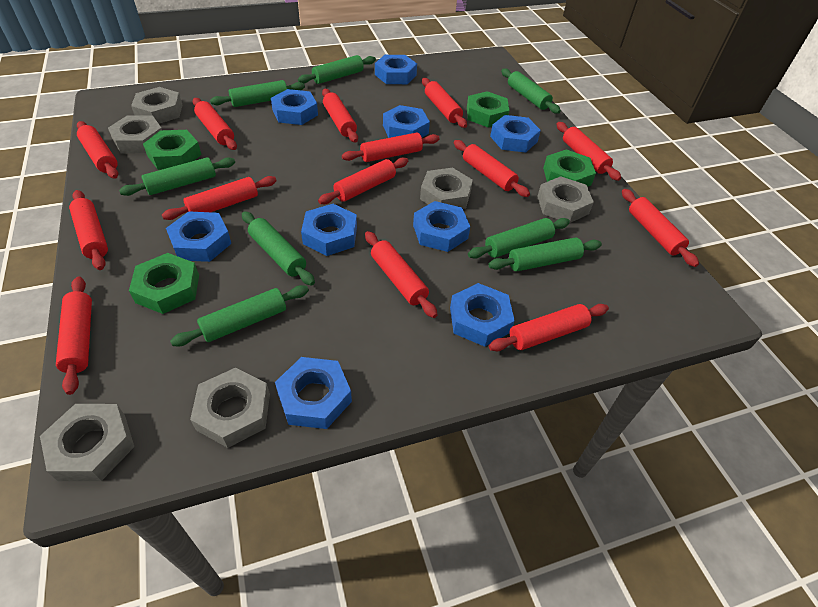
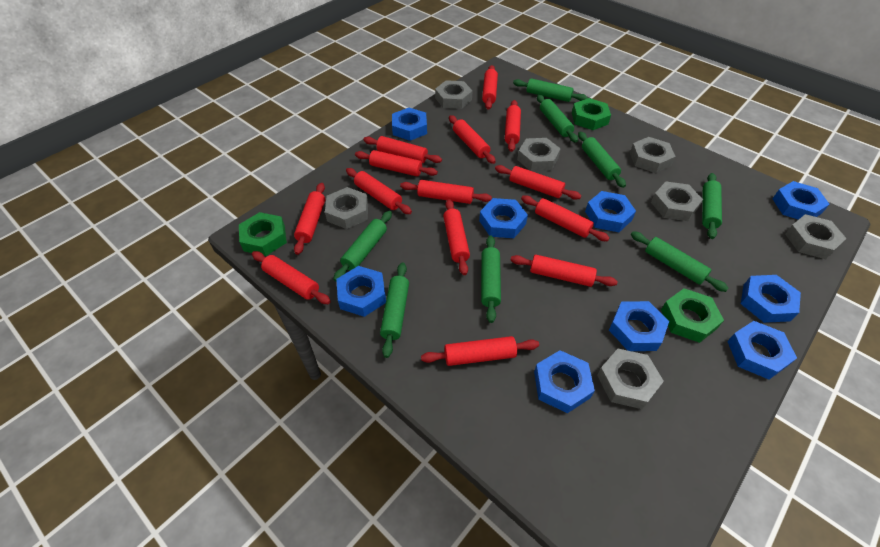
green nut: [129,253,199,314] [143,130,202,170] [467,91,509,127] [543,149,596,187] = 4 -> [239,212,287,256] [572,98,611,130] [661,288,724,343] = 3
grey nut: [40,404,134,481] [108,116,162,153] [131,87,182,124] [190,368,270,448] [420,168,473,209] [537,176,594,223] = 6 -> [325,187,368,229] [435,80,472,109] [517,138,561,171] [597,349,664,409] [630,137,676,173] [651,181,703,221] [785,214,847,259] = 7

